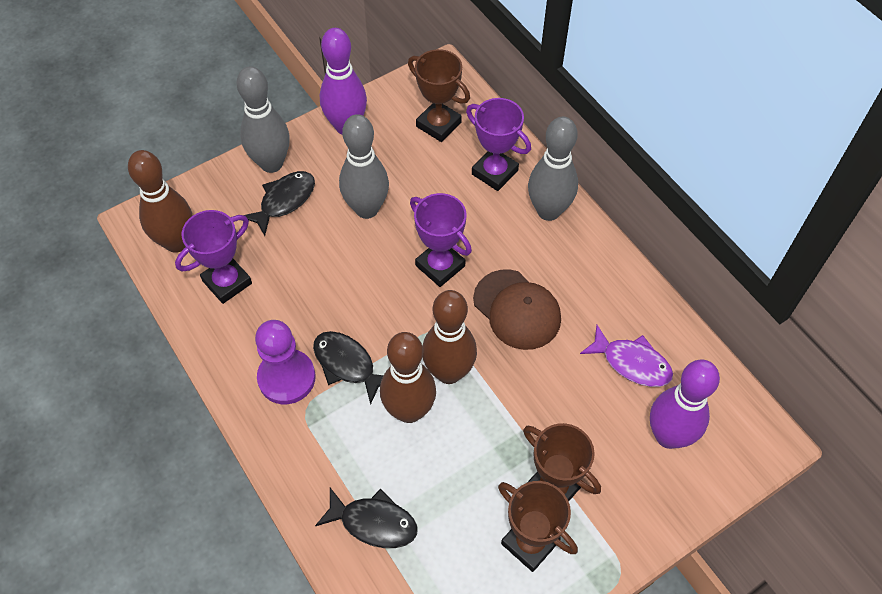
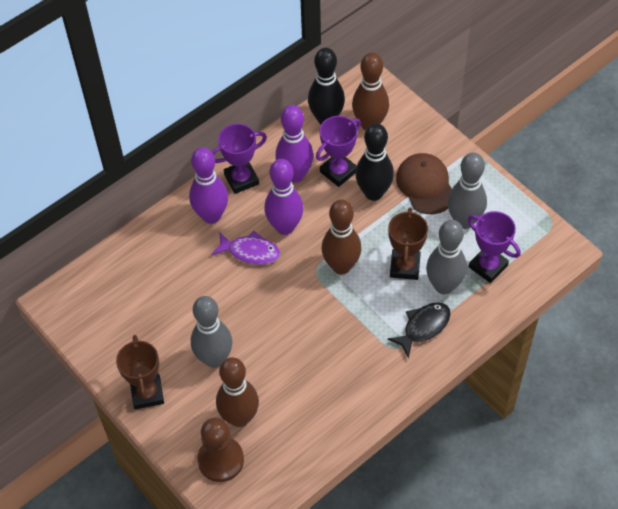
black bowling pin: none = 0 -> [308,48,345,125] [355,123,394,201] = 2
black fish: [244,171,315,236] [313,331,384,405] [315,488,418,548] = 3 -> [388,302,451,358] = 1
brown pawn: none = 0 -> [197,417,244,482] = 1
brown trophy: [408,49,470,142] [498,481,578,572] [523,423,601,501] = 3 -> [116,335,164,409] [388,208,428,280] = 2
purple bowling pin: [320,28,367,135] [650,360,720,449] = 2 -> [189,147,228,224] [264,159,304,235] [275,105,313,183] = 3
purple pawn: [255,320,316,404] = 1 -> none = 0

